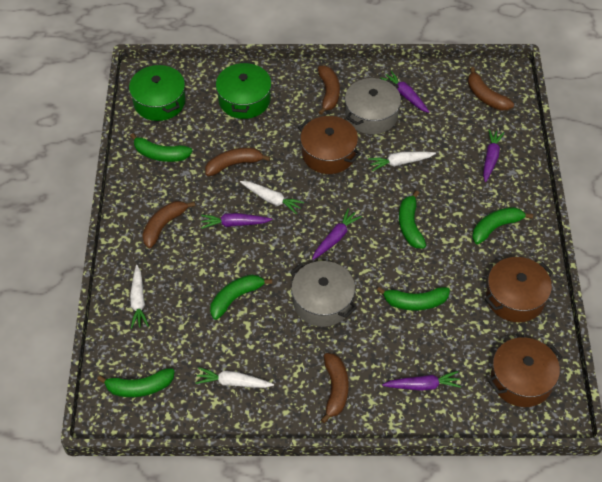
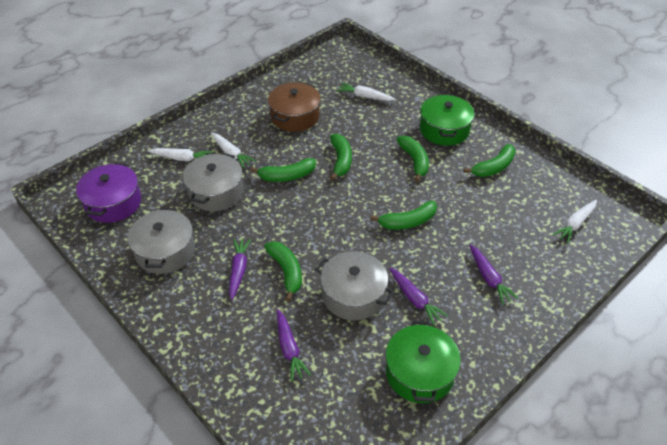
brown banana: [142,201,195,248] [205,147,270,176] [318,66,340,115] [321,353,349,423] [468,67,514,111] = 5 -> none = 0
brown pot: [298,116,361,174] [485,257,553,322] [488,337,562,407] = 3 -> [268,82,321,132] = 1
grey pot: [290,261,357,327] [345,78,401,134] = 2 -> [128,208,195,274] [183,153,243,211] [315,251,394,321] = 3
purple carrot: [201,213,272,229] [312,209,362,260] [380,71,429,113] [382,371,461,391] [483,129,504,182] = 5 -> [229,239,251,300] [277,309,311,381] [389,268,448,325] [469,245,518,305] = 4
purple pot: none = 0 -> [76,162,141,223] = 1

